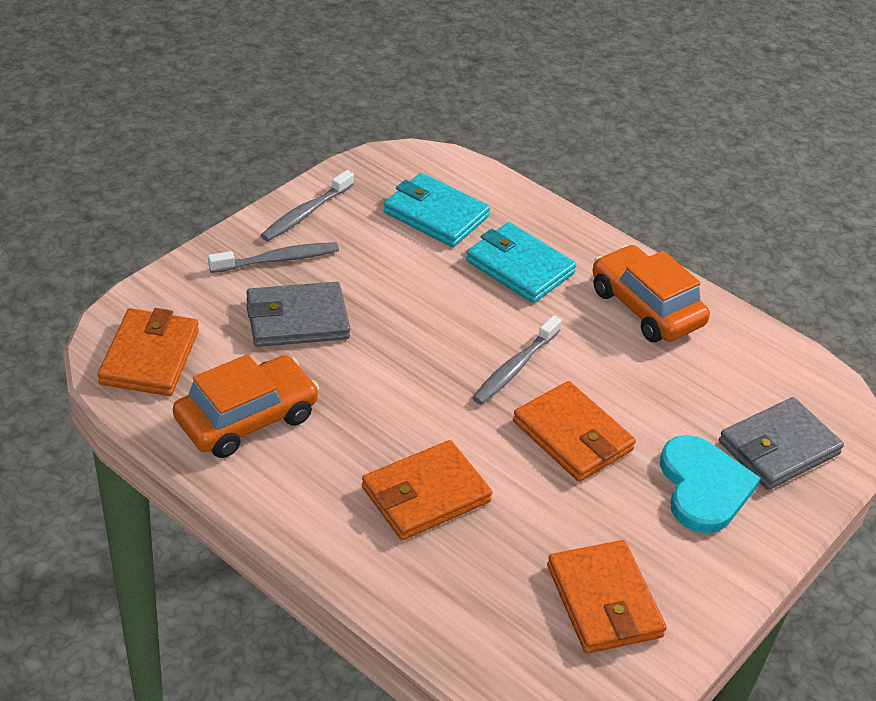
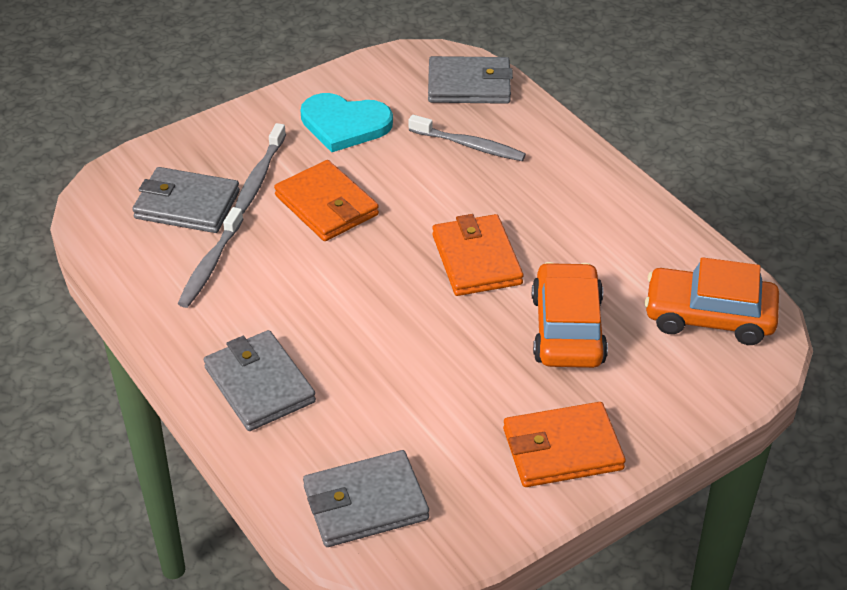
grey wallet: [246,282,350,347] [719,397,844,490] = 2 -> [132,167,240,233] [204,330,316,431] [303,450,429,547] [428,56,513,104] = 4
orange wallet: [97,308,199,396] [362,440,492,540] [513,381,636,482] [547,540,667,654] = 4 -> [274,160,379,241] [432,214,523,296] [503,402,626,487] = 3
turquoise wallet: [383,173,490,247] [466,222,576,303] = 2 -> none = 0

